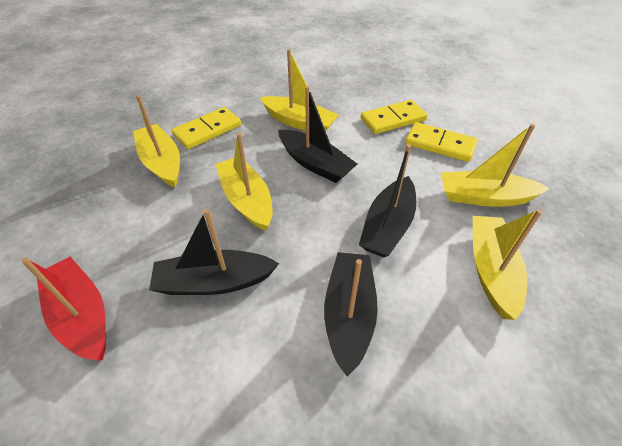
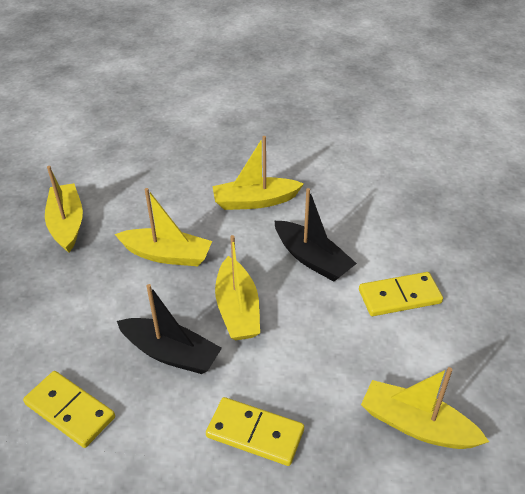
black boat: [149,209,279,295] [278,86,357,183] [324,252,378,376] [359,144,416,257] = 4 -> [117,284,222,374] [274,188,357,282] = 2
red boat: [21,257,106,361] = 1 -> none = 0

